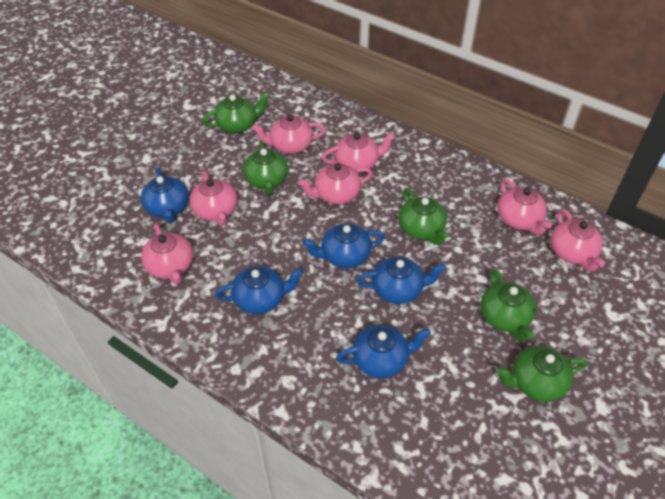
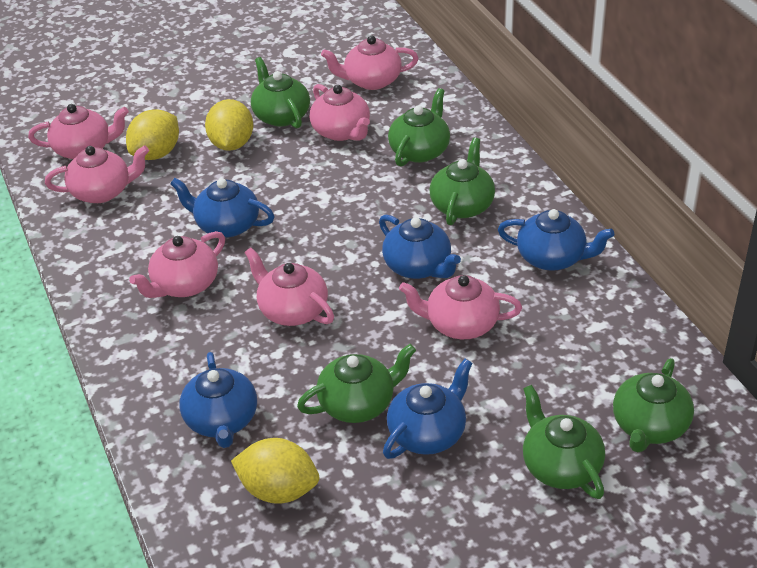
green teapot: [202,92,270,133] [243,140,288,195] [398,188,448,245] [480,269,536,342] [497,346,587,402] = 5 -> [251,57,310,128] [297,344,416,423] [388,88,450,167] [429,138,495,225] [523,385,605,499] [613,358,694,452] = 6
yellow lemon: none = 0 -> [126,109,179,160] [205,99,253,151] [231,438,319,504] = 3

